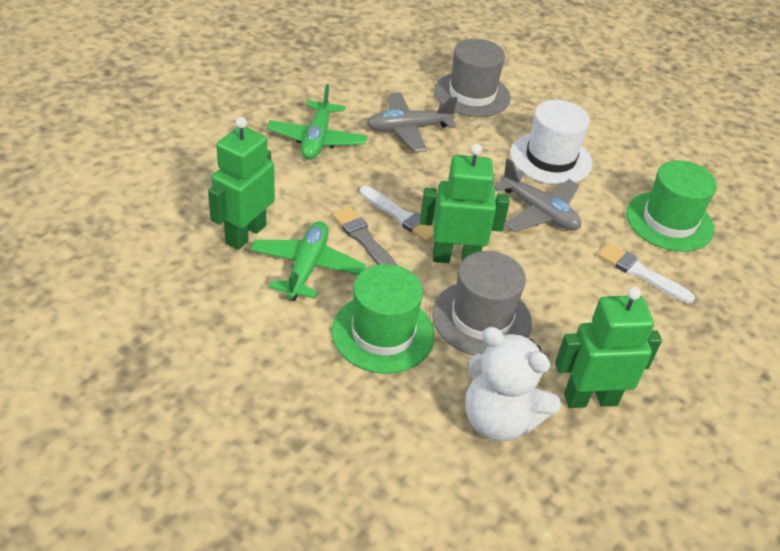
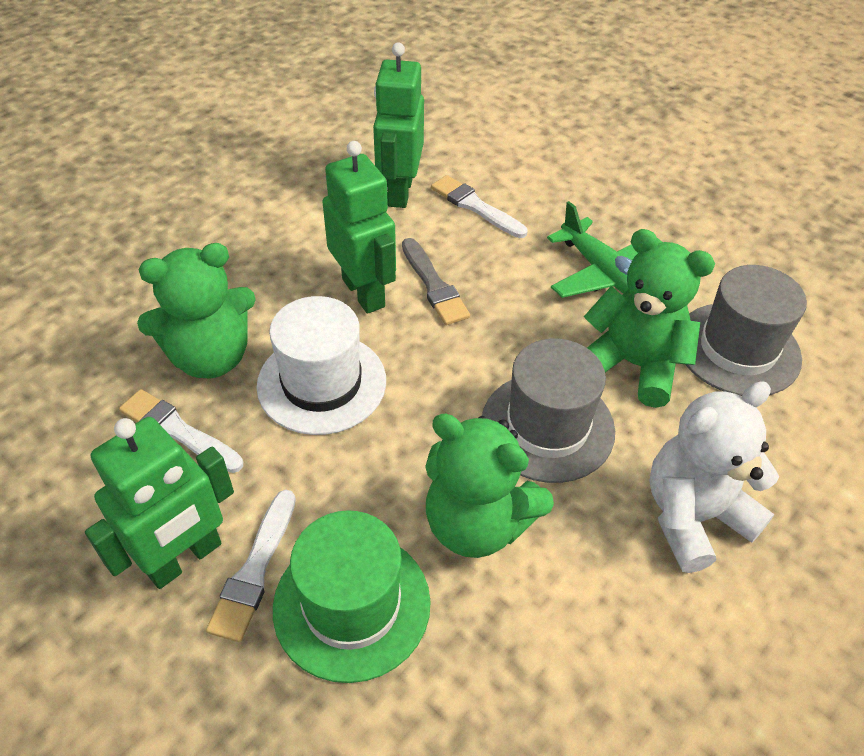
green hat: [332,264,435,374] [626,160,717,252] = 2 -> [273,510,431,683] = 1
green plane: [250,221,366,301] [267,84,367,160] = 2 -> [547,201,662,298] = 1
green teddy bear: none = 0 -> [137,243,256,378] [425,413,554,558] [584,229,715,408] = 3
grey plane: [367,92,457,152] [494,158,581,232] = 2 -> none = 0
white brush: [360,186,434,242] [598,243,695,303] = 2 -> [119,389,243,473] [206,490,296,642] [431,175,528,238] = 3

